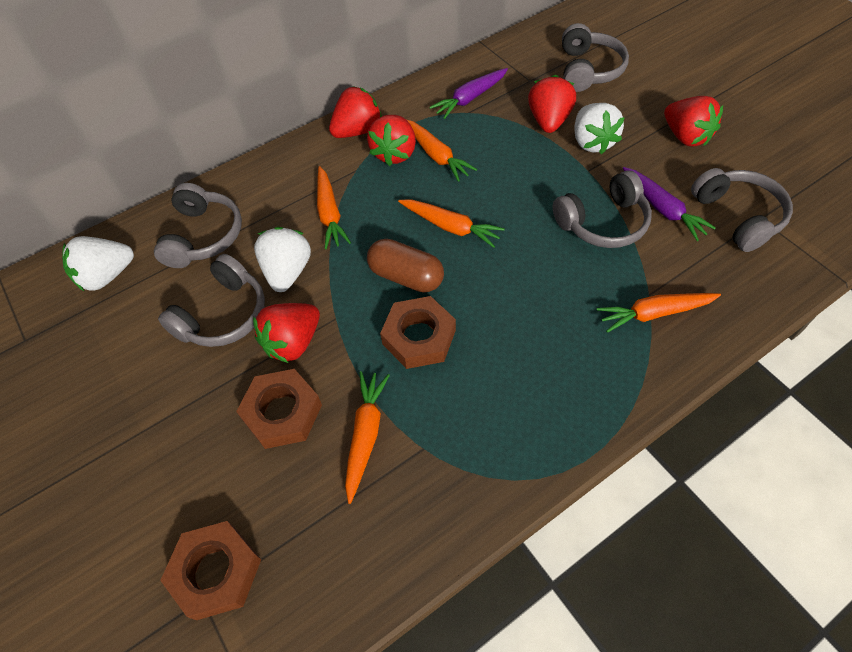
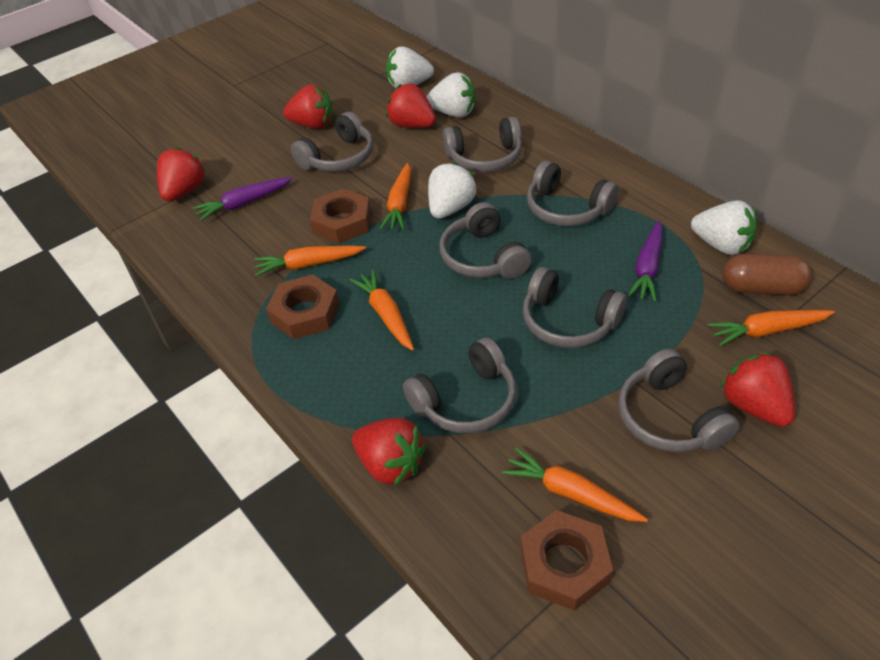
grey headphones: [154,183,242,268] [158,254,265,347] [553,170,652,248] [562,23,629,92] [691,168,793,252] = 5 -> [291,112,374,172] [403,337,516,433] [440,202,532,279] [443,117,522,172] [523,267,627,348] [527,161,618,226] [618,349,740,452] = 7
white strawberry: [62,236,134,292] [254,227,311,292] [574,103,625,155] = 3 -> [386,46,434,88] [426,72,475,117] [428,162,477,219] [691,200,757,255] = 4

